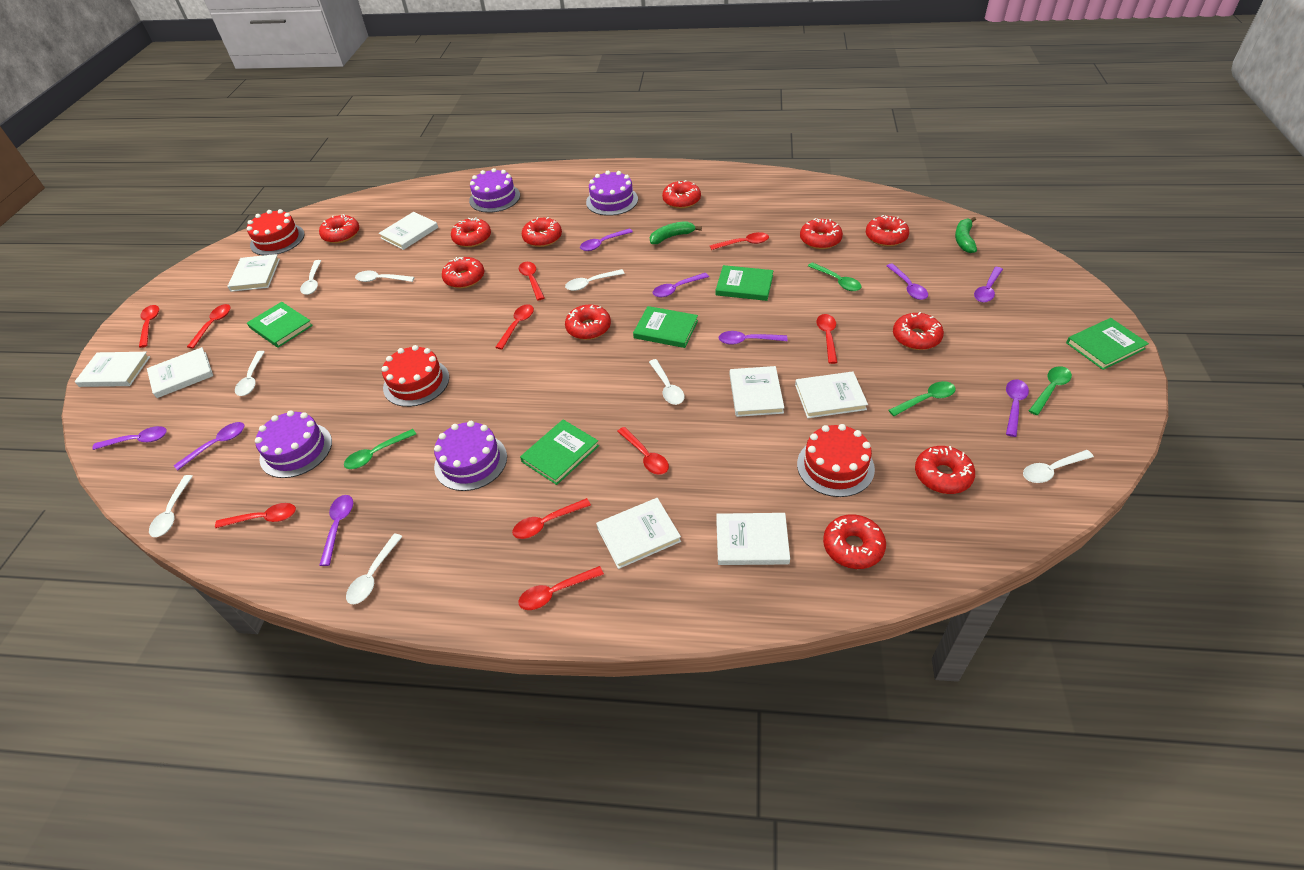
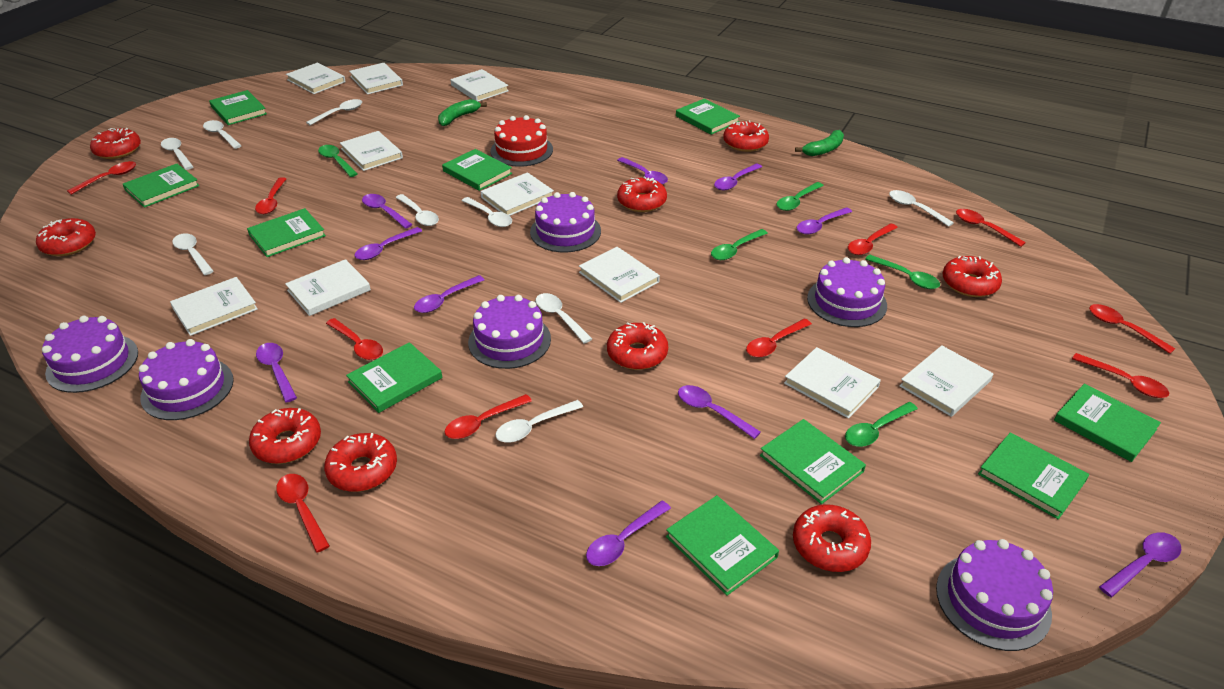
green book: [247,302,313,348] [520,419,599,485] [633,306,698,348] [716,265,773,301] [1066,318,1149,370] = 5 -> [123,164,199,208] [209,90,267,125] [247,208,326,257] [346,342,442,413] [442,149,512,191] [666,495,779,596] [676,98,740,135] [760,419,866,504] [978,432,1089,519] [1054,384,1161,462] = 10
green spoon: [344,429,416,469] [808,262,861,291] [888,381,956,416] [1029,366,1072,415] = 4 -> [318,145,358,177] [711,229,768,260] [777,182,824,211] [845,402,918,447] [865,255,940,289] = 5
purple cake: [255,410,332,478] [434,421,507,491] [469,168,520,213] [586,171,638,216] = 4 -> [42,316,138,393] [139,339,234,420] [468,295,551,369] [530,192,601,252] [807,257,887,327] [936,539,1053,651] = 6
purple spoon: [92,426,167,450] [173,422,245,470] [319,495,353,566] [580,228,633,251] [653,273,709,297] [718,331,788,345] [887,263,928,300] [974,267,1003,303] [1006,379,1029,437] = 9 -> [256,343,297,403] [355,227,422,260] [362,194,413,229] [414,275,485,313] [586,501,671,566] [617,157,668,184] [678,385,761,439] [714,163,762,190] [797,207,852,234] [1099,532,1182,597] = 10
red cake: [247,209,305,255] [382,345,449,407] [797,424,875,497] = 3 -> [491,115,553,167] = 1
red donut: [319,214,359,243] [442,257,484,288] [451,217,491,247] [522,217,562,247] [565,304,611,340] [662,180,701,209] [800,218,843,249] [823,514,886,569] [866,215,909,246] [893,312,944,350] [915,446,975,494] = 11 -> [36,218,96,256] [90,128,141,159] [249,408,321,464] [324,433,397,492] [607,322,668,370] [617,176,667,212] [723,120,769,152] [793,504,871,572] [942,256,1002,297] = 9
white book: [75,352,150,387] [147,347,213,398] [227,254,280,292] [379,212,438,250] [596,498,681,569] [716,513,790,565] [730,366,784,417] [795,371,868,418] = 8 -> [170,277,258,336] [285,259,371,316] [286,63,346,94] [340,131,403,171] [349,63,403,94] [451,69,509,102] [480,172,554,216] [579,247,660,303] [784,347,881,419] [899,345,993,417] = 10
white spoon: [149,475,193,537] [235,351,265,396] [300,260,321,295] [346,534,403,604] [355,270,415,282] [565,269,625,291] [649,359,685,405] [1023,450,1094,483] = 8 -> [161,138,193,170] [172,233,213,275] [203,120,242,149] [306,99,362,125] [396,194,439,226] [462,197,512,227] [495,400,583,443] [535,293,592,344] [889,190,954,227] = 9

